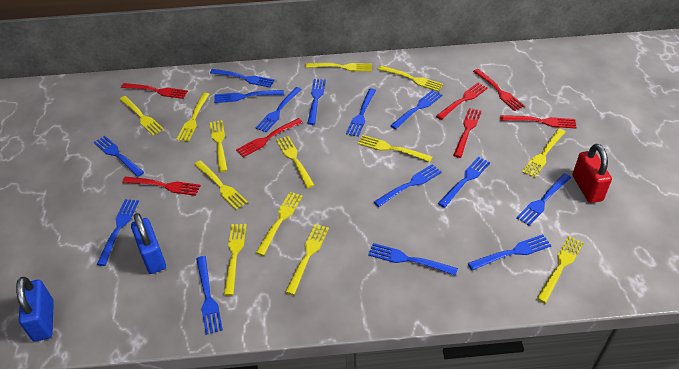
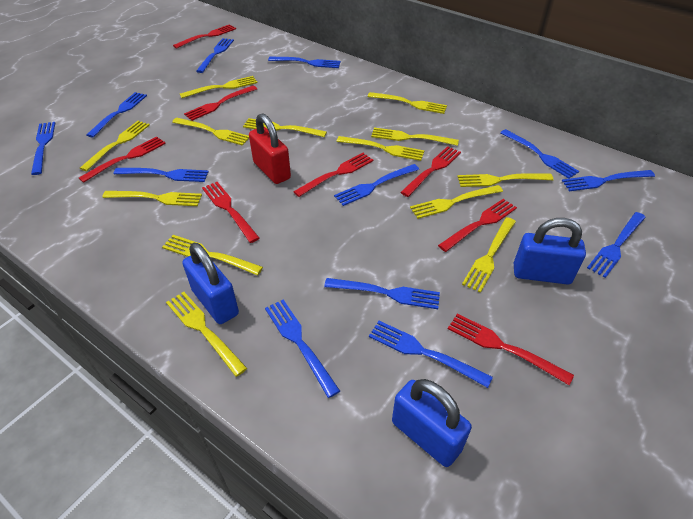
blue fork: [94,136,144,177] [97,199,139,266] [196,256,223,335] [210,69,275,87] [214,90,284,103] [256,87,302,132] [307,79,326,125] [346,88,376,137] [368,243,458,276] [374,164,442,207] [390,90,442,129] [438,157,490,208] [468,234,552,271] [516,173,571,226] = 14 -> [31,122,55,175] [86,92,147,138] [113,168,209,182] [196,38,234,73] [265,300,340,398] [268,57,341,68] [324,278,440,309] [334,164,419,206] [369,321,493,388] [500,129,579,179] [562,170,655,191] [587,212,646,278] = 12
blue padlock: [16,277,54,342] [131,213,166,274] = 2 -> [183,243,239,324] [392,379,472,467] [514,218,586,285] = 3
red fork: [121,83,188,99] [122,176,201,196] [236,118,302,157] [436,83,488,120] [453,108,481,158] [473,69,525,111] [501,115,577,129] = 7 -> [79,136,166,183] [173,24,236,49] [184,85,257,121] [202,182,259,243] [293,153,374,197] [400,146,461,197] [438,199,517,252] [448,313,574,386] = 8

